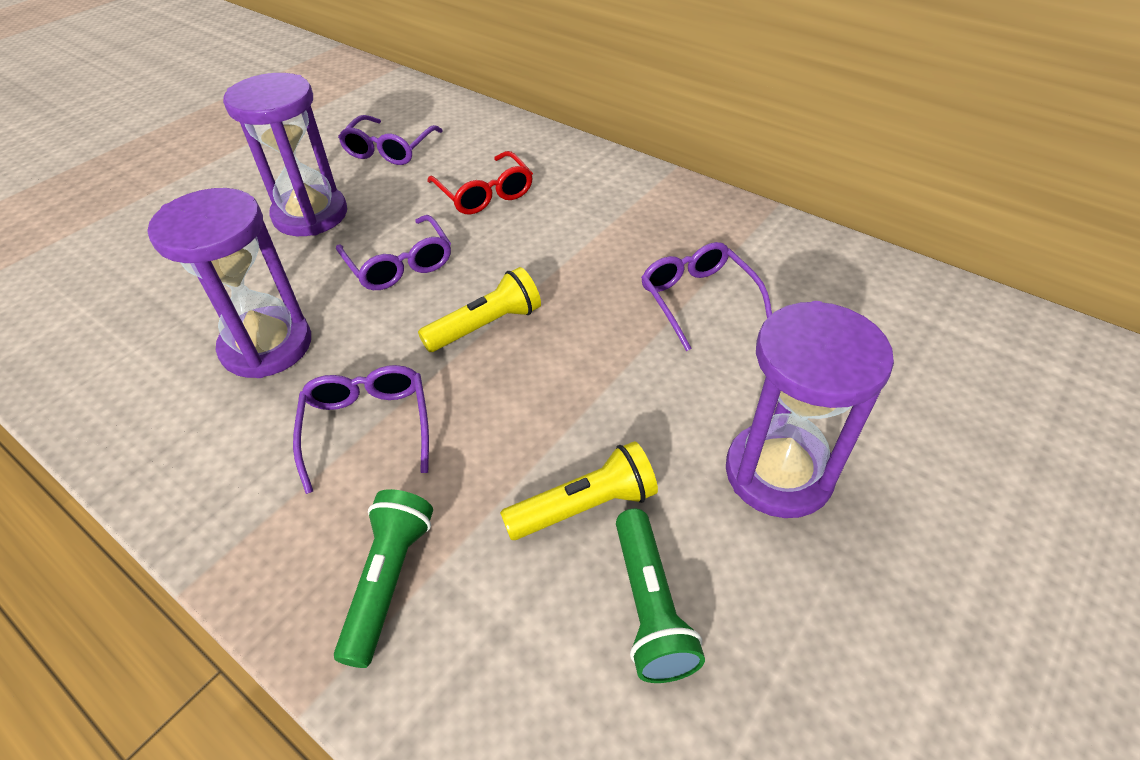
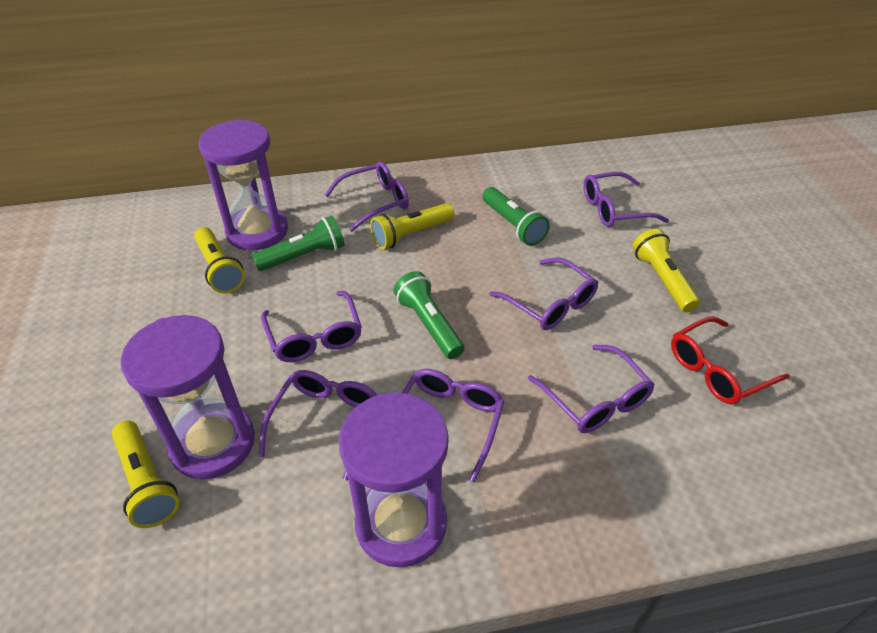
green flashlight: [334,489,433,668] [616,509,705,683] = 2 -> [252,215,345,271] [393,271,464,359] [482,187,550,246] = 3
purple glasses: [293,365,429,494] [336,215,451,290] [338,115,442,165] [641,242,772,351] = 4 -> [258,370,377,480] [261,291,362,362] [324,162,409,232] [402,369,505,482] [489,257,598,330] [528,345,655,433] [583,172,669,227] = 7
yellow flashlight: [418,267,541,352] [500,441,658,540] = 2 -> [112,420,179,528] [194,227,245,293] [370,203,454,249] [632,229,700,313] = 4

